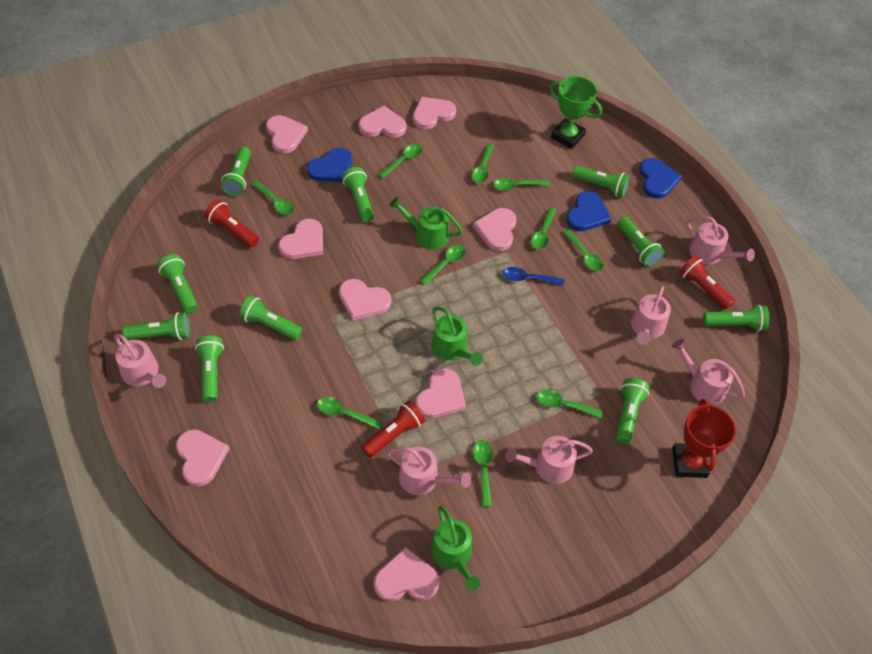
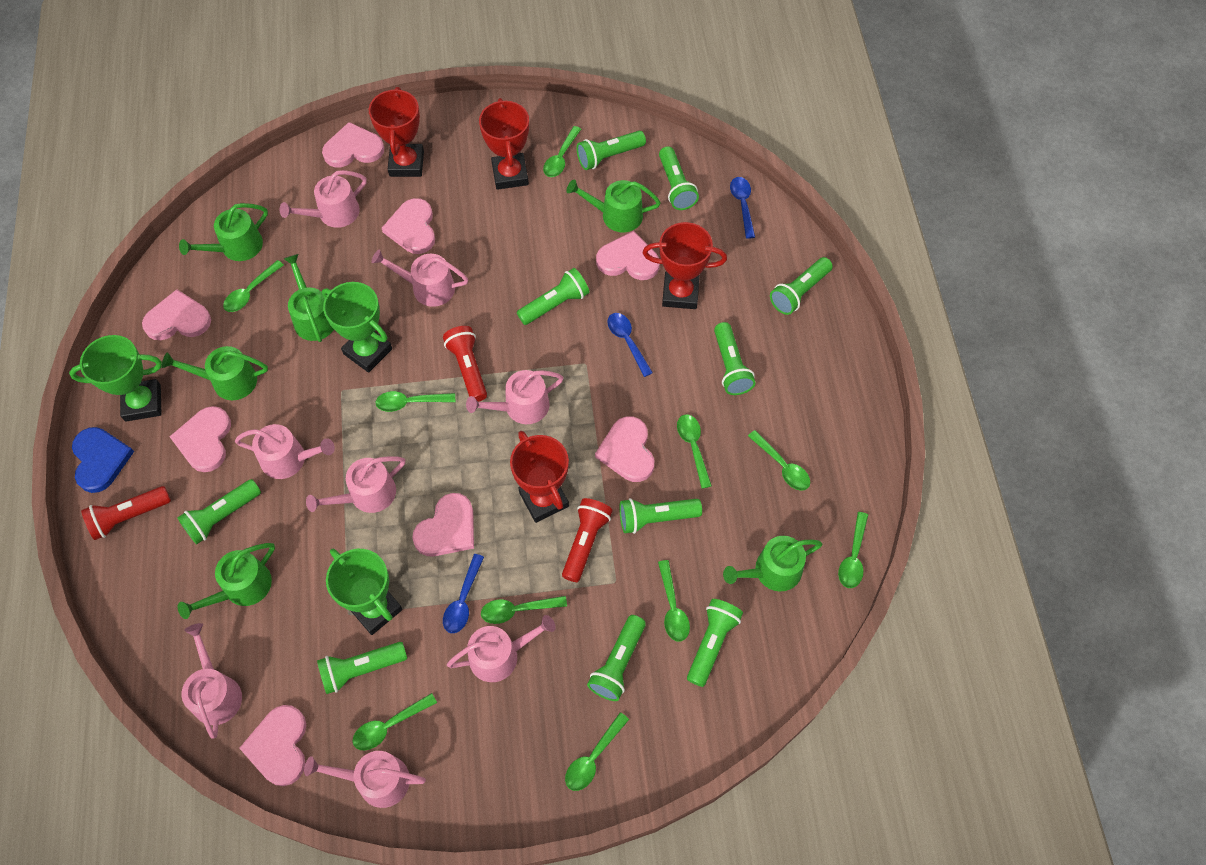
blue heart: [307,148,352,182] [566,191,611,231] [639,158,682,199] = 3 -> [72,427,134,493] = 1
blue spoon: [503,267,564,286] = 1 -> [443,554,484,633] [607,313,653,377] [730,177,755,239] = 3
green trophy: [549,76,602,149] = 1 -> [69,335,162,422] [322,282,392,373] [326,549,403,635] = 3
green watering can: [389,197,463,249] [431,307,483,366] [431,506,480,591] = 3 -> [162,346,268,400] [178,543,275,619] [179,203,268,261] [284,254,334,342] [566,179,661,232] [723,536,822,591] = 6
pink heart: [176,429,229,487] [266,115,308,153] [278,219,323,259] [339,279,391,321] [359,106,406,138] [374,547,439,602] [413,97,456,129] [415,368,466,419] [473,208,516,251] = 9 -> [142,289,211,340] [169,406,231,472] [239,705,306,786] [322,122,384,167] [382,198,435,254] [412,493,474,557] [595,416,654,482] [596,231,660,280] = 8
pink watering can: [114,334,166,388] [386,446,471,495] [505,436,593,484] [631,286,671,345] [672,339,745,405] [687,216,755,265] = 6 -> [182,623,242,738] [235,424,335,479] [280,170,366,228] [304,751,426,808] [306,456,405,513] [371,249,468,307] [447,615,556,682] [466,370,564,424] = 8
red trophy: [672,399,736,478] = 1 -> [369,87,424,177] [479,98,529,190] [510,431,569,523] [643,222,727,309] = 4

